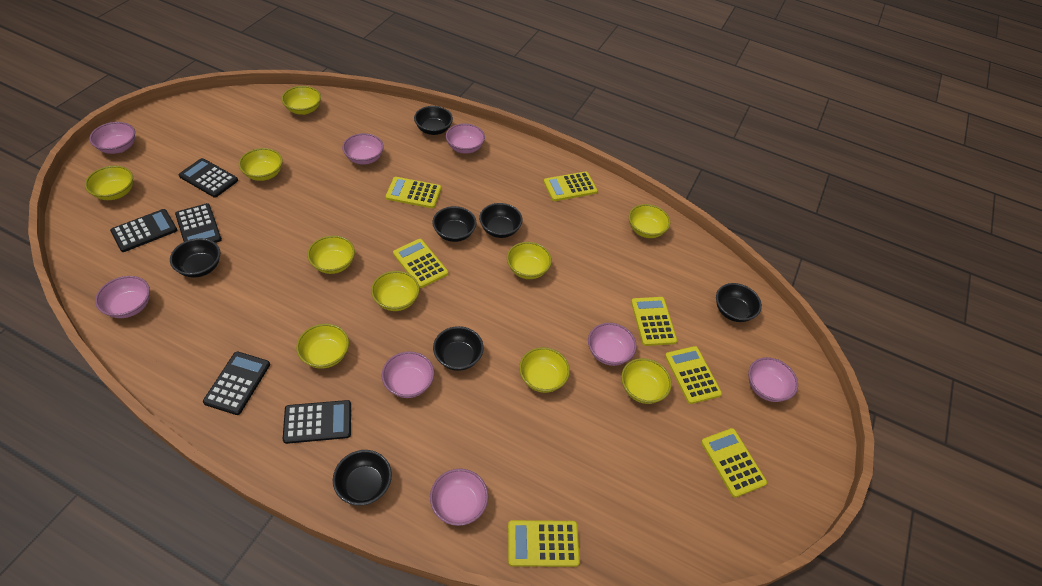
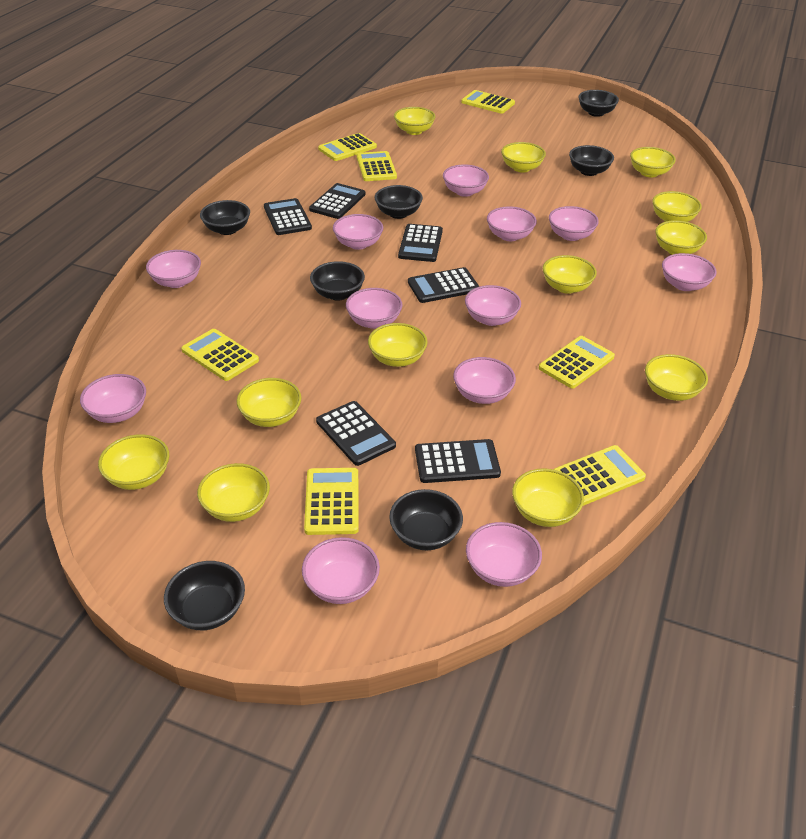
black calculator: [110,209,177,252] [175,203,222,243] [179,158,238,198] [203,351,270,415] [283,400,351,444] = 5 -> [264,198,312,235] [309,183,366,219] [316,401,396,466] [398,224,443,262] [408,267,480,303] [415,439,501,483] = 6
pink bowl: [89,122,135,154] [95,276,150,318] [342,133,384,165] [382,351,434,398] [430,469,488,526] [446,124,485,154] [588,323,637,366] [748,357,798,402] = 8 -> [80,374,146,423] [146,250,201,288] [302,537,380,604] [333,214,383,250] [346,288,402,329] [443,164,489,197] [453,357,516,404] [465,285,521,326] [466,522,542,587] [487,207,537,241] [549,206,599,241] [662,253,717,291] = 12
yellow bowl: [85,166,133,200] [239,148,283,181] [281,86,321,115] [296,324,349,369] [307,236,355,274] [371,271,419,311] [507,242,552,279] [519,347,570,393] [621,358,672,404] [629,204,670,238] = 10 -> [98,434,169,490] [197,463,270,522] [237,378,302,427] [368,323,428,367] [394,107,435,135] [501,142,546,173] [512,468,584,527] [543,255,597,294] [630,147,676,178] [645,354,708,401] [652,191,702,222] [655,220,707,255] = 12

